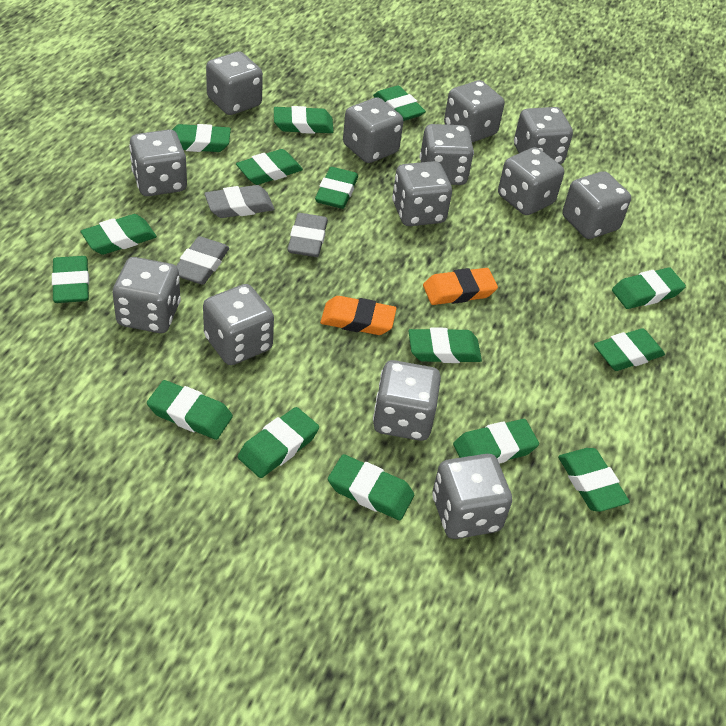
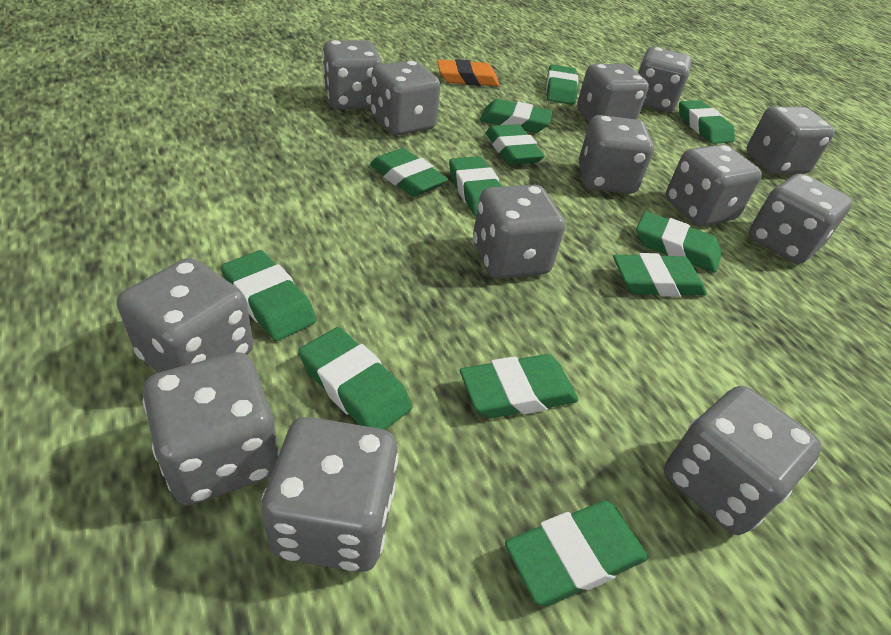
green eraser: [52,256,89,303] [80,214,157,255] [147,380,233,440] [172,124,231,152] [236,149,303,185] [238,407,319,478] [274,106,334,134] [315,167,358,209] [328,454,414,520] [373,86,426,121] [409,327,482,363] [453,419,539,464] [558,448,630,512] [594,328,665,371] [612,267,686,309] = 15 -> [221,250,317,341] [298,327,412,430] [370,148,448,197] [449,156,502,217] [460,354,579,419] [480,99,553,133] [486,124,545,165] [505,501,648,606] [546,64,578,105] [613,253,707,297] [636,211,722,272] [679,100,735,144] = 12
grey eraser: [176,236,229,285] [204,185,274,218] [288,213,328,257] = 3 -> none = 0
orange eraser: [320,296,397,335] [423,268,498,305] = 2 -> [437,59,500,86] = 1

